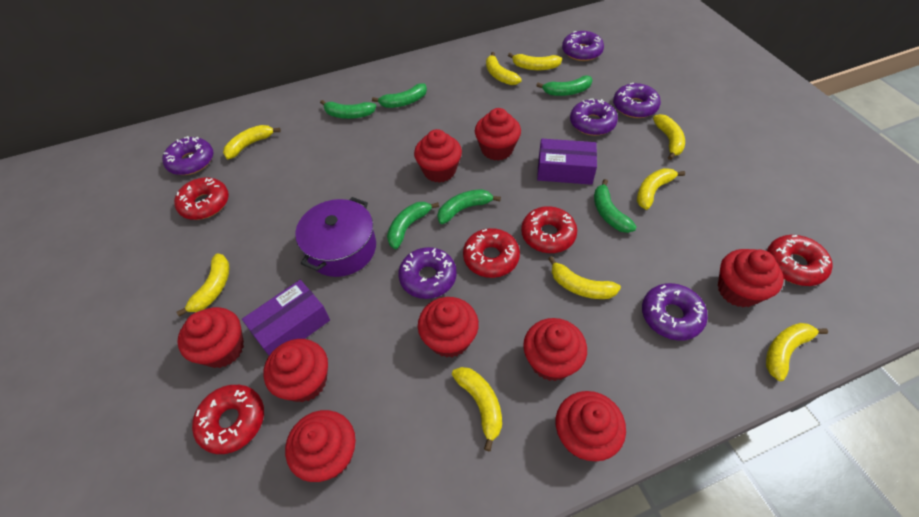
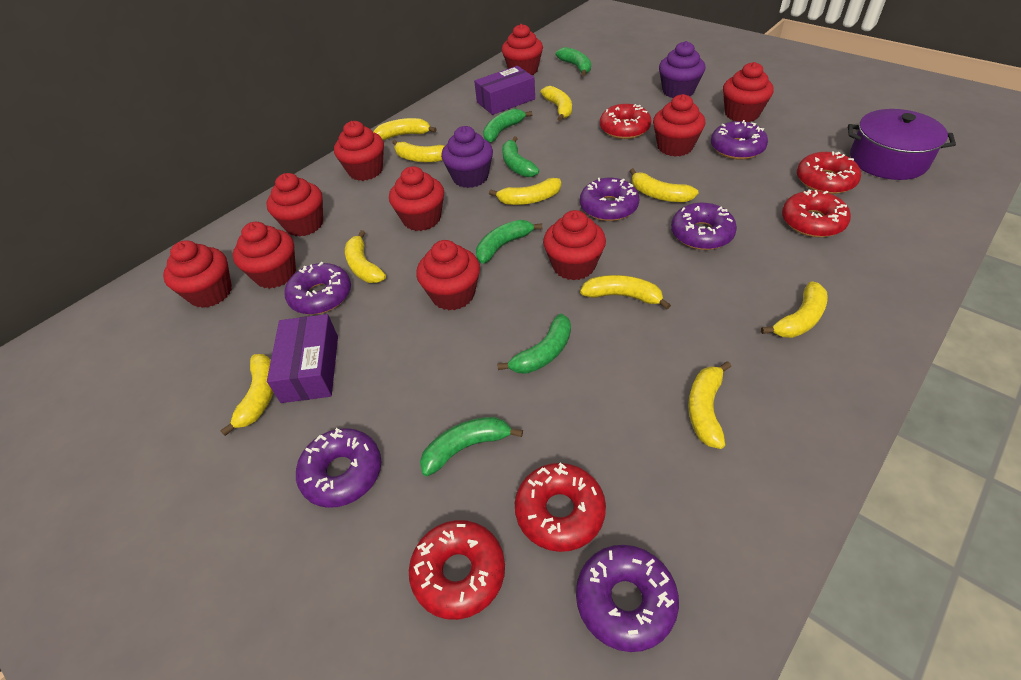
purple cupcake: none = 0 -> [441,126,493,188] [659,41,705,98] = 2
red cupcake: [177,307,244,368] [263,339,328,402] [285,410,356,482] [414,129,462,183] [418,297,479,358] [475,108,521,161] [523,318,587,381] [556,391,626,461] [718,249,784,308] = 9 -> [163,240,232,308] [233,222,296,289] [267,173,323,237] [334,121,384,181] [389,166,444,231] [416,240,480,310] [502,24,543,75] [543,210,606,280] [653,94,705,157] [723,62,774,122] = 10
yellow banana: [176,253,229,316] [223,125,281,159] [452,367,502,451] [486,52,522,85] [508,53,562,70] [548,256,621,299] [637,168,685,210] [653,114,685,160] [766,323,828,381] = 9 -> [220,354,274,436] [345,230,386,283] [373,118,437,140] [392,140,445,162] [489,178,561,205] [541,86,572,121] [580,275,671,310] [630,168,699,202] [688,361,731,449] [761,281,828,338] = 10

